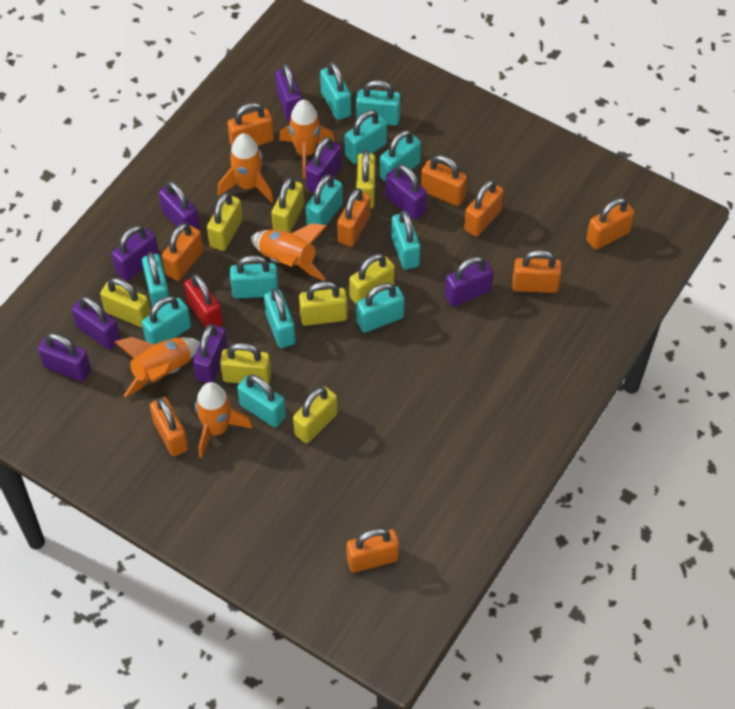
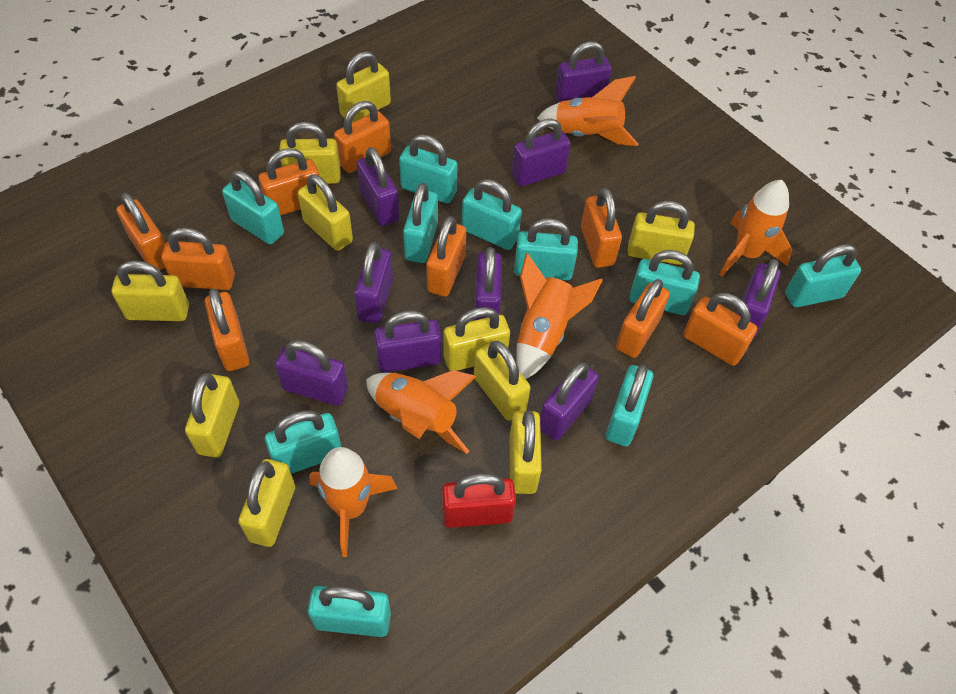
turquoise padlock: [142,252,169,308] [142,296,191,344] [230,255,278,298] [237,375,286,428] [264,289,296,348] [306,174,343,225] [320,62,352,120] [345,110,387,164] [356,80,401,125] [356,283,405,333] [380,130,421,182] [391,210,421,270] = 12 -> [222,171,284,244] [265,411,341,474] [308,586,391,637] [399,135,458,204] [403,183,438,263] [462,179,522,250] [514,219,578,280] [606,365,653,446] [629,250,700,315] [785,244,861,307] = 10
yellow padlock: [100,278,150,328] [207,192,243,251] [220,343,271,384] [271,177,304,233] [293,387,338,443] [299,281,348,326] [349,254,395,304] [356,150,375,208] = 8 -> [111,261,189,321] [185,373,239,458] [238,459,295,547] [279,122,341,184] [298,174,353,251] [336,51,391,123] [444,307,510,371] [474,341,531,421] [510,410,542,494] [628,201,695,265] = 10

